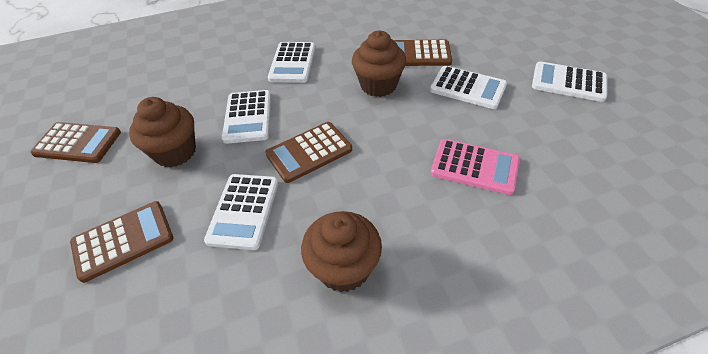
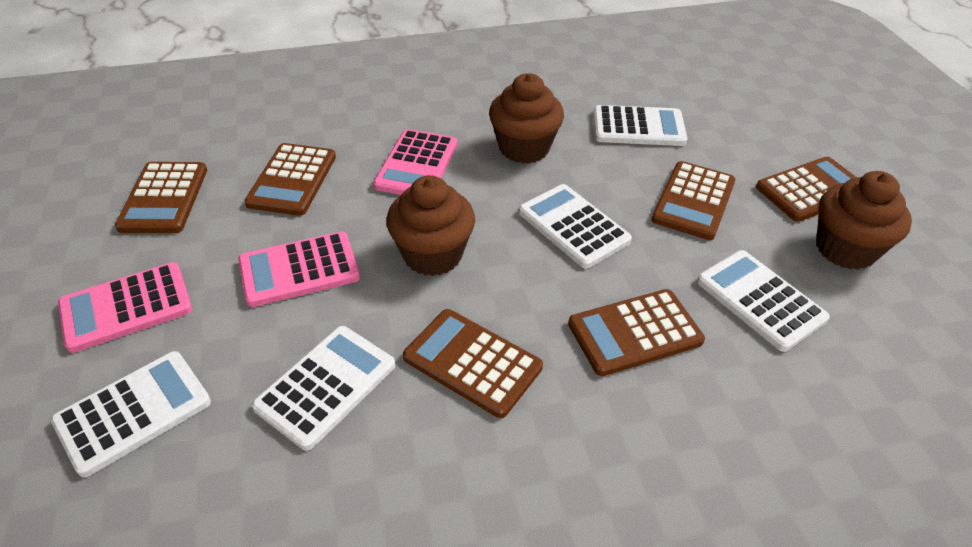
brown calculator: [30,122,121,163] [70,201,173,283] [265,122,352,183] [394,40,452,66] = 4 -> [115,162,207,233] [244,143,336,216] [403,309,543,418] [568,289,705,376] [651,161,736,240] [756,157,857,222] = 6
pink calculator: [431,139,520,195] = 1 -> [58,262,192,353] [238,232,360,307] [373,129,457,195] = 3

